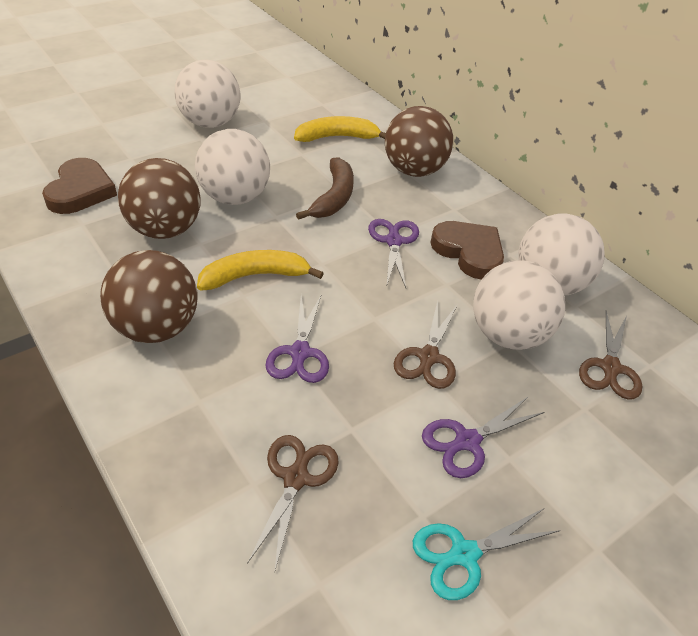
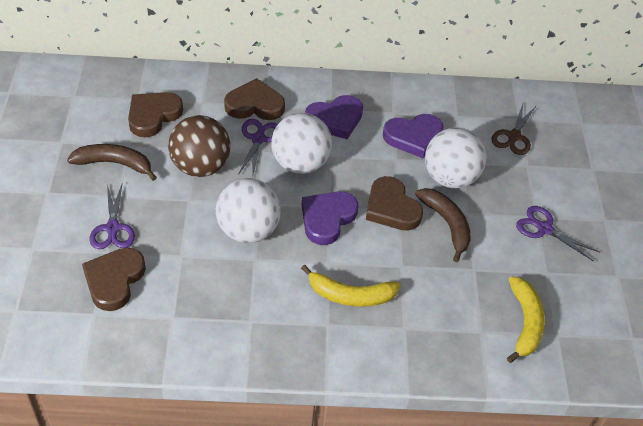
brown ball: [100,250,198,343] [118,158,201,239] [385,106,453,177] = 3 -> [168,115,230,177] = 1
brown banana: [296,157,354,220] = 1 -> [67,144,157,181] [415,188,471,262] = 2
brown heart: [42,158,117,214] [430,221,504,280] = 2 -> [82,248,146,311] [128,92,183,137] [224,78,285,120] [366,176,423,231] = 4
brown scissors: [247,435,339,573] [394,301,458,389] [579,311,642,400] = 3 -> [491,104,536,155] = 1
purple heart: none = 0 -> [302,192,358,245] [305,95,363,139] [383,114,443,158] = 3
turquoise scissors: [413,509,560,600] = 1 -> none = 0
white ball: [175,60,241,128] [195,129,270,205] [473,260,565,350] [518,214,605,295] = 4 -> [216,178,281,243] [271,113,332,174] [425,128,486,188] = 3

